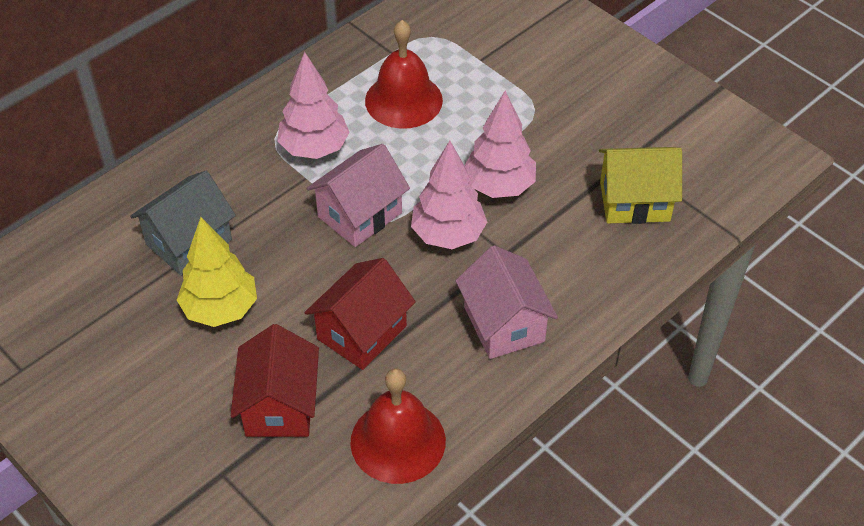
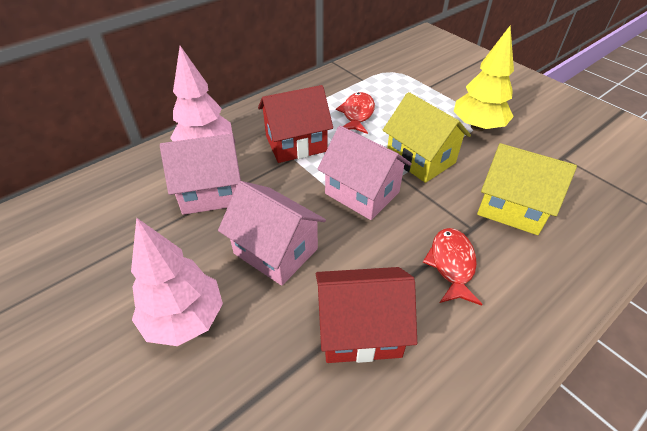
grey house: [130,171,236,276] = 1 -> none = 0
pink house: [306,144,410,247] [456,245,558,359] = 2 -> [160,134,241,215] [218,181,326,286] [318,126,411,220] = 3
pink tree: [277,52,350,159] [411,141,487,249] [464,91,536,198] = 3 -> [131,217,223,346] [170,46,233,141] = 2
red bell: [350,368,446,484] [365,20,443,129] = 2 -> none = 0
red fish: none = 0 -> [336,92,375,134] [423,228,482,306] = 2
yellow house: [599,147,682,224] = 1 -> [383,92,471,183] [477,143,577,235] = 2

